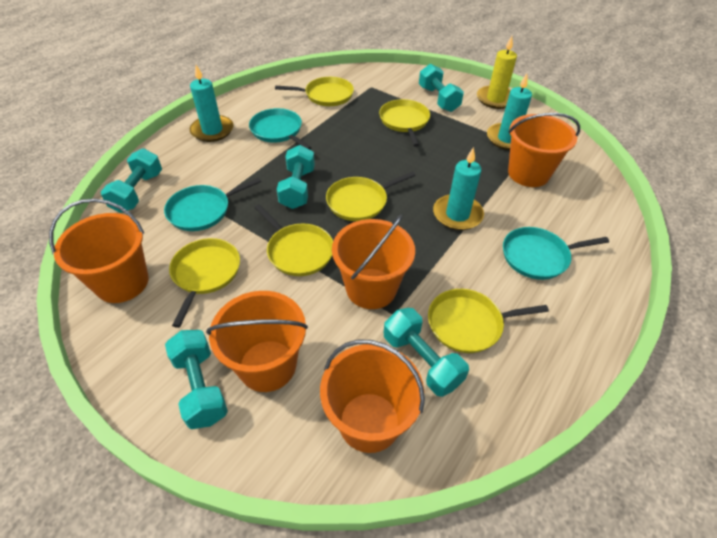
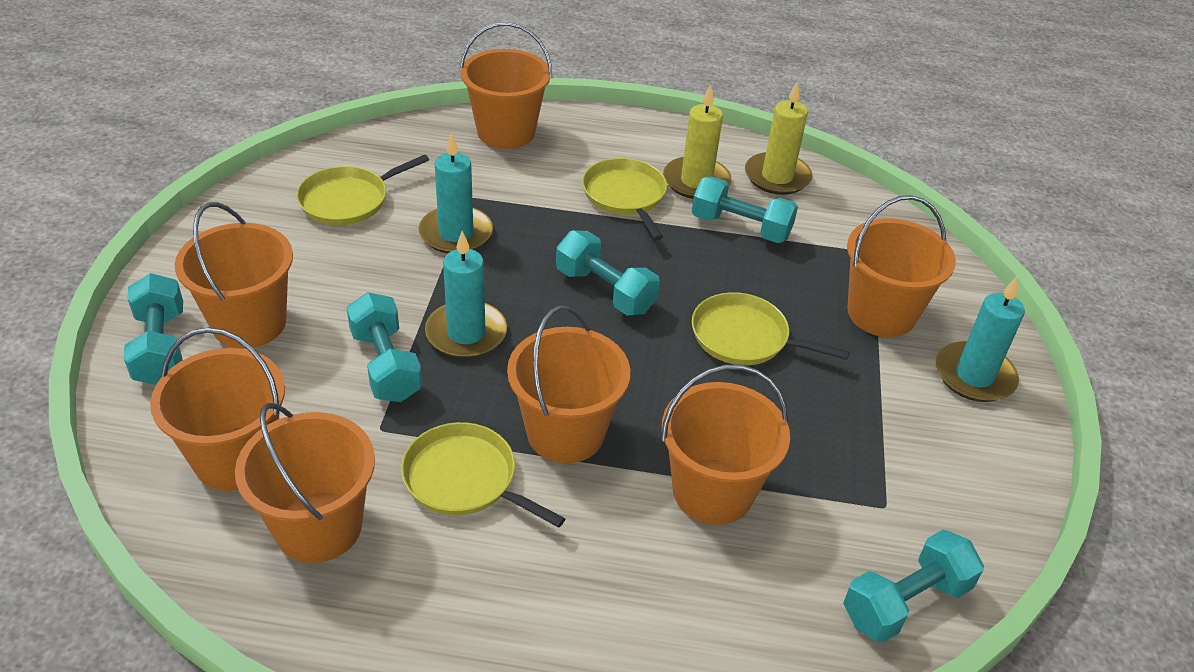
orange bucket: [49,198,149,303] [206,291,308,392] [320,340,425,453] [332,215,415,309] [508,113,580,187] = 5 -> [150,327,285,491] [175,202,293,349] [235,403,375,563] [460,22,552,149] [507,306,630,463] [661,365,790,525] [847,195,956,337] = 7
turquoise pan: [164,177,261,231] [249,108,312,150] [503,227,609,280] = 3 -> none = 0
yellow candle: [477,36,517,109] = 1 -> [663,84,732,199] [745,81,812,195] = 2
yellow pan: [169,238,240,328] [254,204,333,276] [275,77,354,106] [326,171,416,221] [379,99,430,147] [428,289,549,353] = 6 -> [296,155,429,225] [401,422,566,528] [582,158,667,240] [692,292,850,365] = 4

